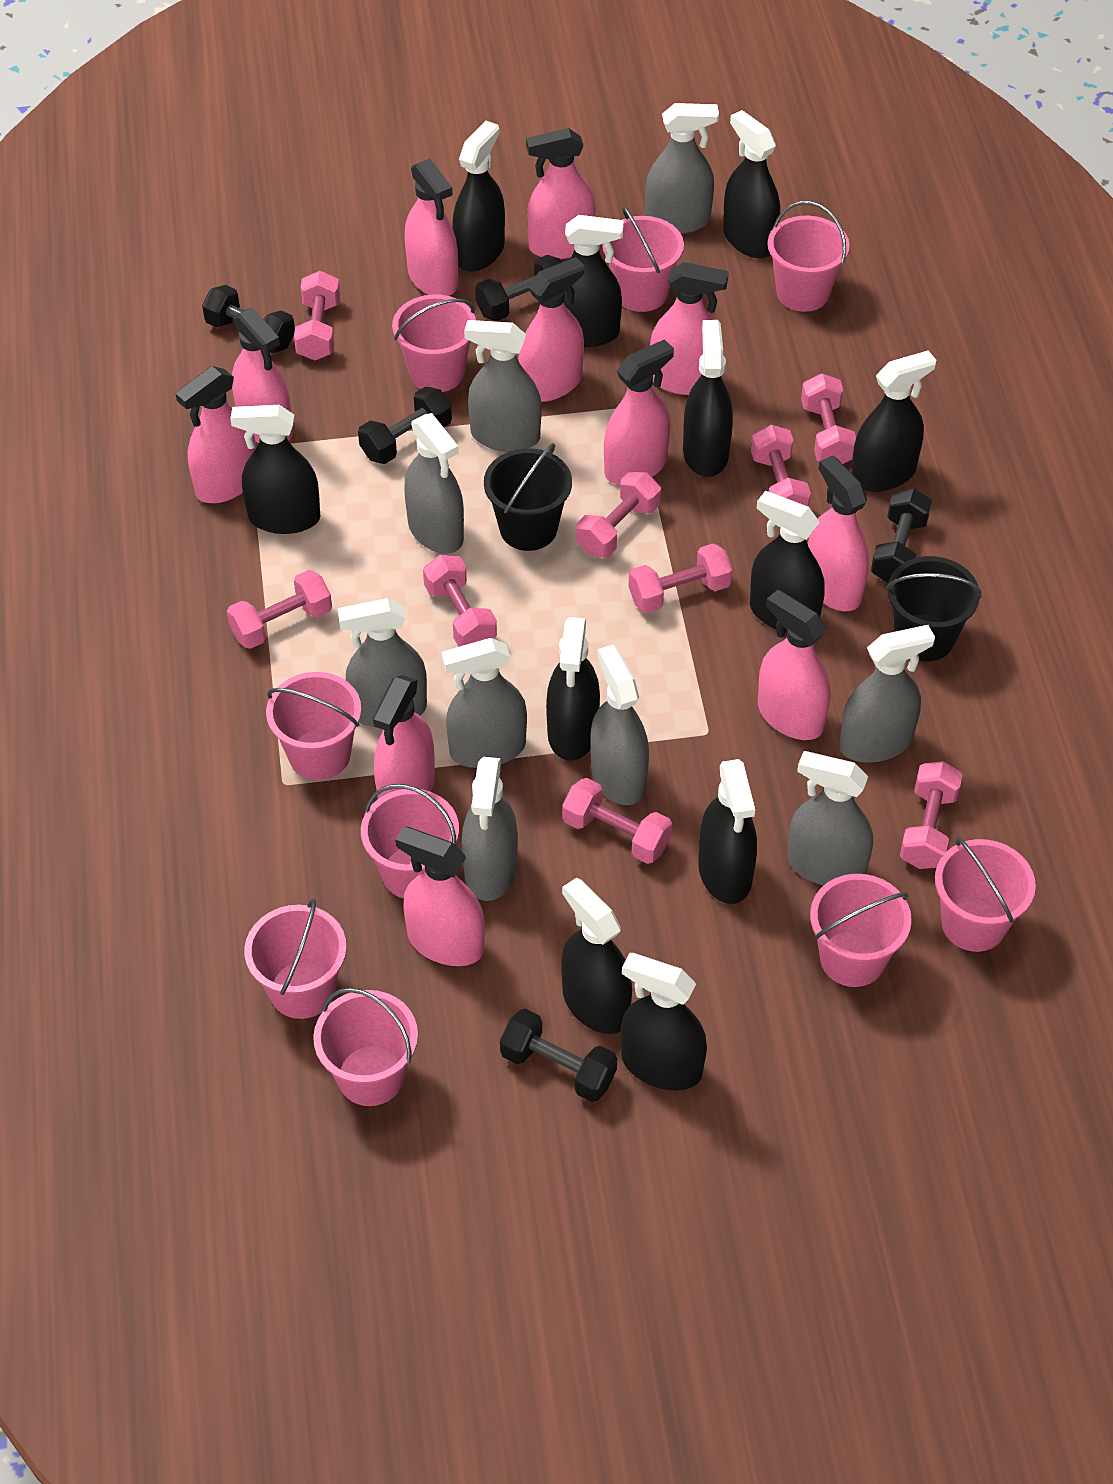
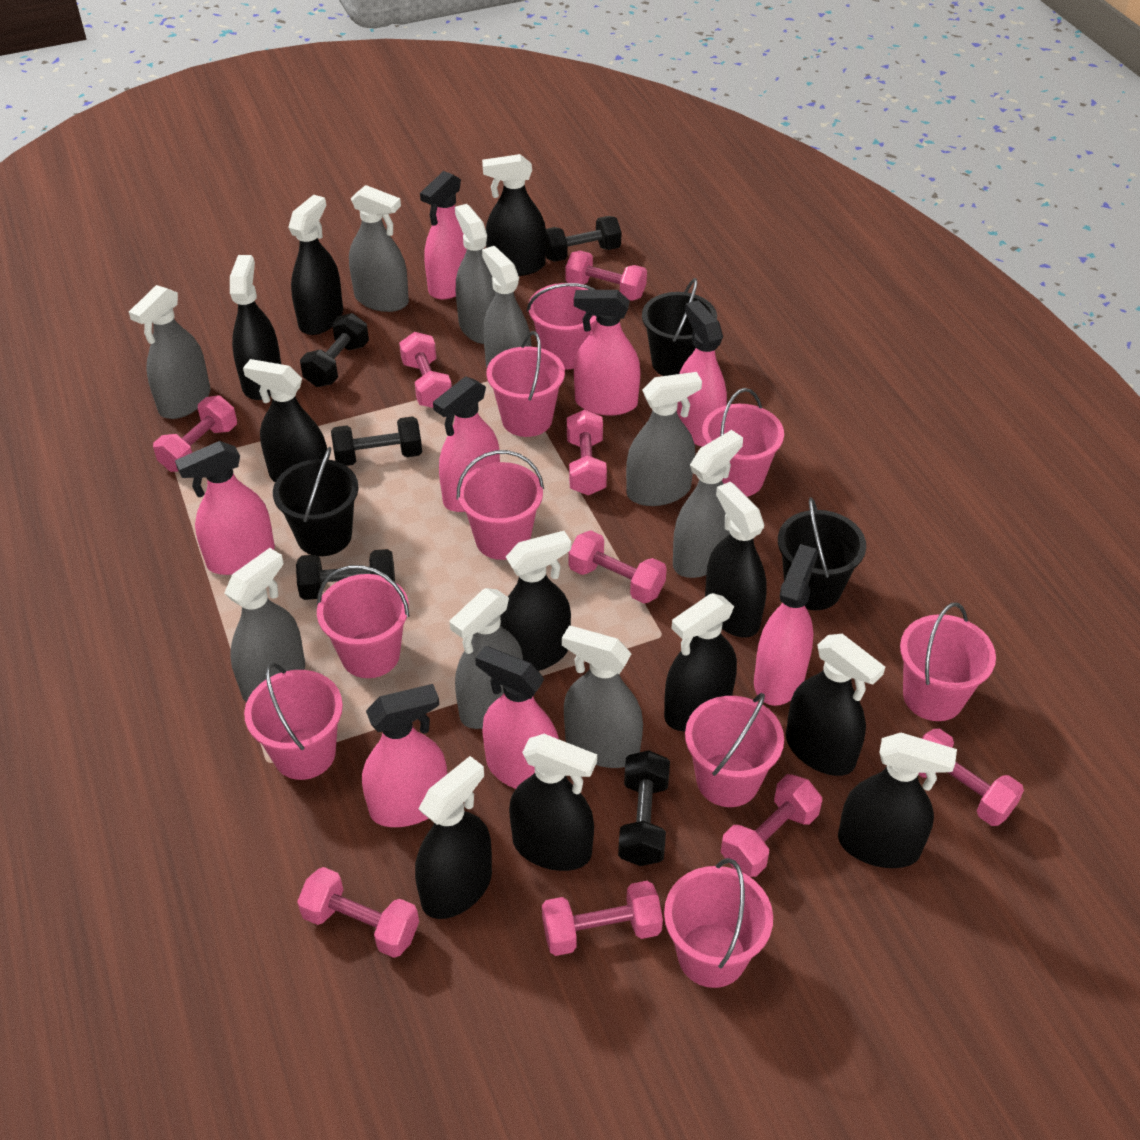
black bucket: [484,443,572,551] [886,556,982,661] = 2 -> [273,447,359,556] [642,278,717,376] [778,497,866,610] = 3
pink spray bottle: [175,366,256,503] [232,307,293,443] [373,675,435,799] [395,826,485,966] [405,158,458,296] [518,257,585,402] [526,128,596,259] [604,339,674,485] [650,262,729,395] [758,590,830,740] [808,456,869,611] = 11 -> [175,441,275,575] [362,684,447,827] [420,171,467,300] [433,376,500,512] [475,646,559,789] [574,290,640,416] [677,300,727,447] [754,544,818,706] = 8

